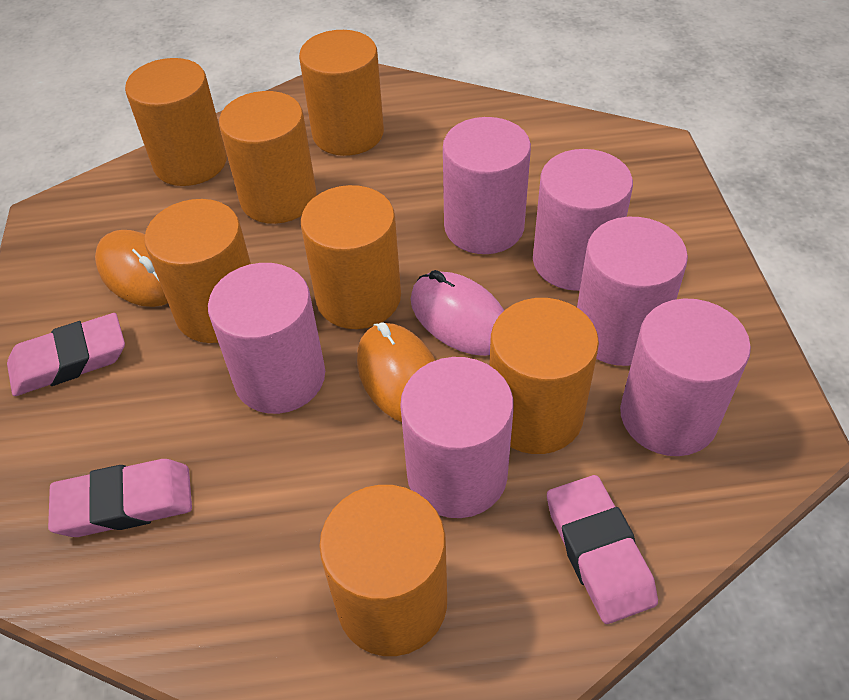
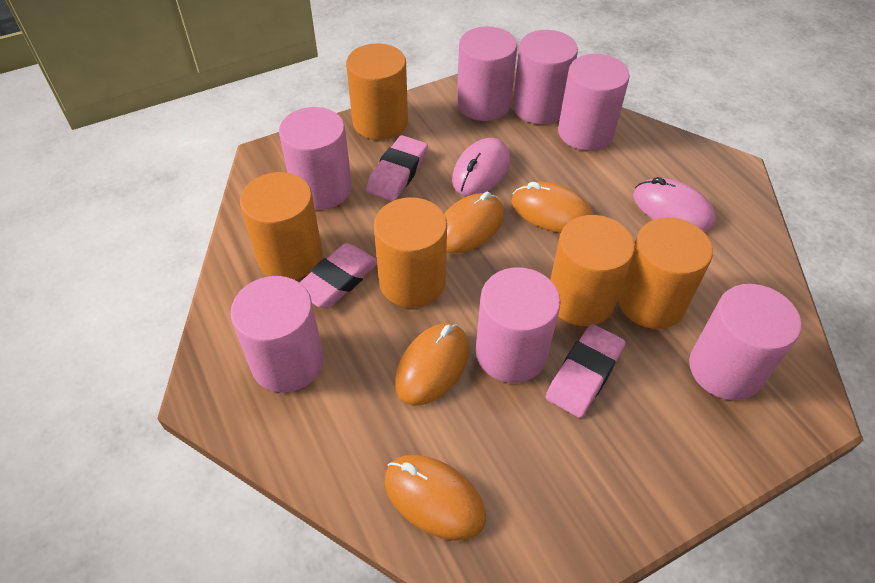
orange cylinder: [125,58,227,186] [144,199,251,343] [219,91,317,224] [299,30,384,156] [301,185,401,329] [319,485,447,656] [489,298,599,454] = 7 -> [240,172,323,280] [346,44,408,140] [374,197,447,308] [550,215,635,326] [618,218,713,329] = 5
orange mouse: [95,230,168,307] [357,322,436,422] = 2 -> [385,455,486,541] [395,323,469,406] [444,192,504,254] [512,182,593,233] = 4
pink cylinder: [208,263,325,414] [400,357,514,518] [443,117,531,254] [533,149,633,291] [577,217,688,366] [620,298,751,456] = 6 -> [230,276,324,393] [279,107,352,210] [457,26,517,121] [476,267,560,383] [513,30,578,124] [558,54,630,151] [689,284,801,400] = 7
pink mouse: [411,270,504,356] = 1 -> [452,138,510,196] [633,177,716,232] = 2

